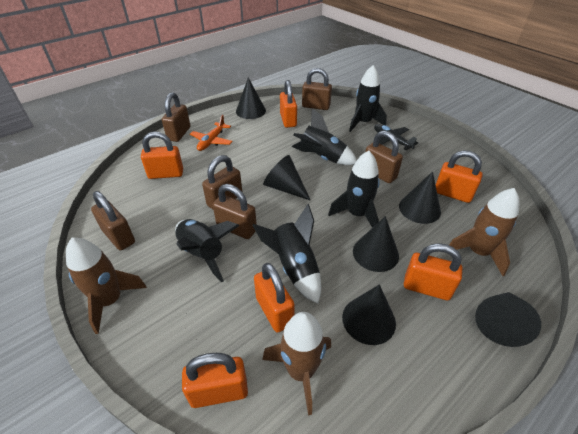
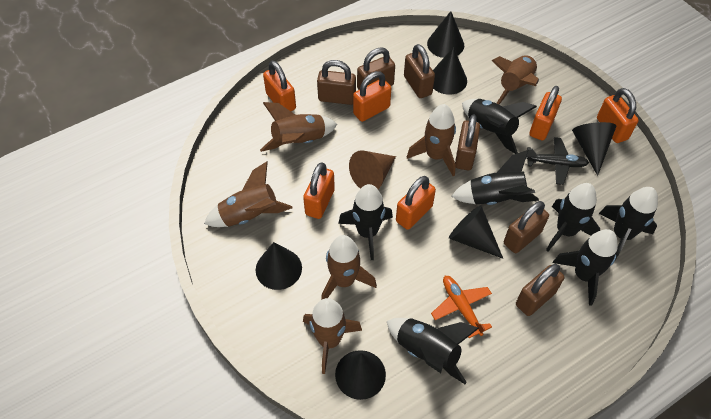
black rocket: [175,219,239,282] [252,204,321,304] [292,108,357,165] [328,151,380,228] [349,65,387,132] = 5 -> [338,184,393,260] [387,318,479,384] [451,150,539,205] [462,99,537,154] [546,183,600,251] [553,229,618,306] [599,187,658,259] = 7
brown cone: none = 0 -> [349,150,396,189] = 1
brown rocket: [66,237,147,334] [262,312,331,415] [449,188,519,276] = 3 -> [204,161,293,227] [260,102,337,152] [303,298,362,374] [321,235,377,300] [407,104,456,176] [491,55,539,104] = 6

